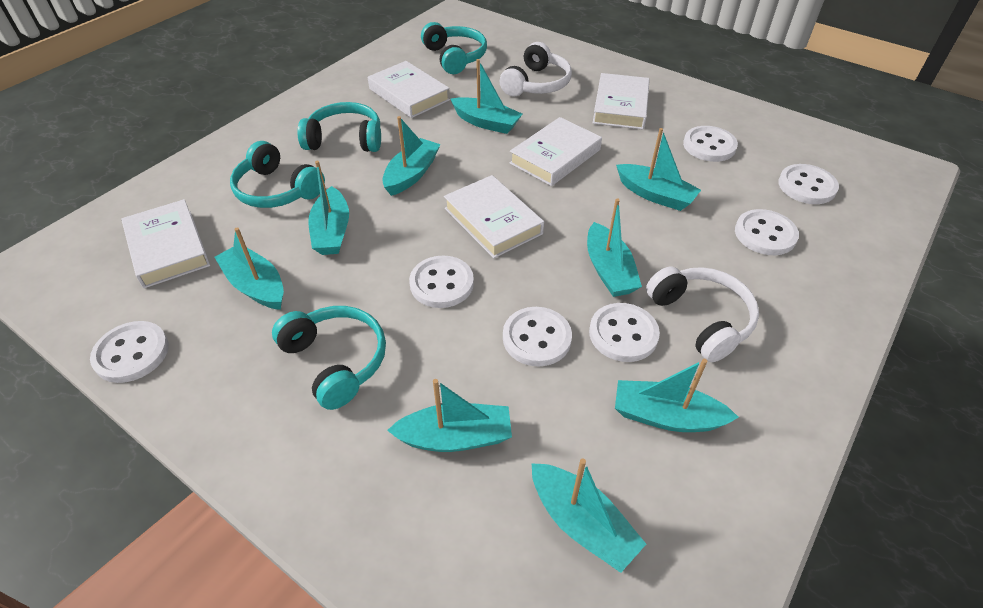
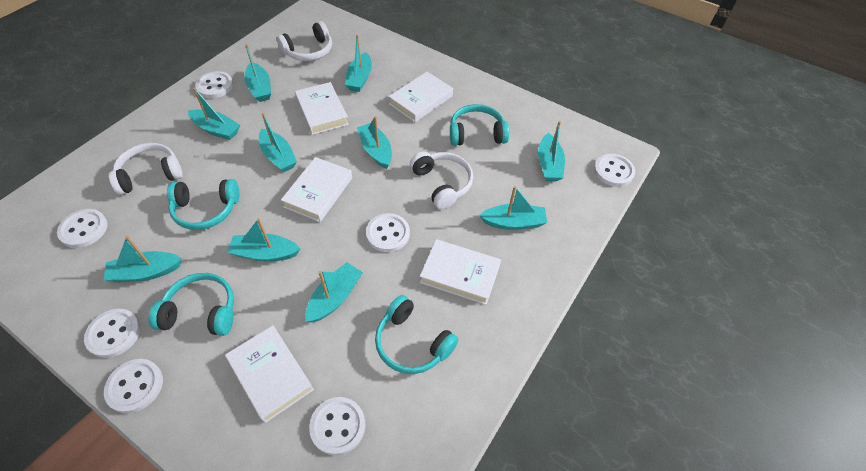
turquoise boat: [214,227,284,310] [308,161,349,255] [382,116,441,196] [387,379,512,452] [451,59,522,134] [532,458,646,573] [587,198,642,297] [615,359,739,432] [616,128,701,211] = 9 -> [104,236,182,283] [188,87,240,140] [227,218,300,262] [244,44,271,102] [259,113,297,172] [305,262,363,322] [345,35,372,92] [357,116,392,169] [479,186,547,230] [538,121,565,181] = 10
white headphones: [500,42,572,96] [646,267,759,362] = 2 -> [109,143,183,195] [277,21,332,61] [410,152,473,209] = 3

